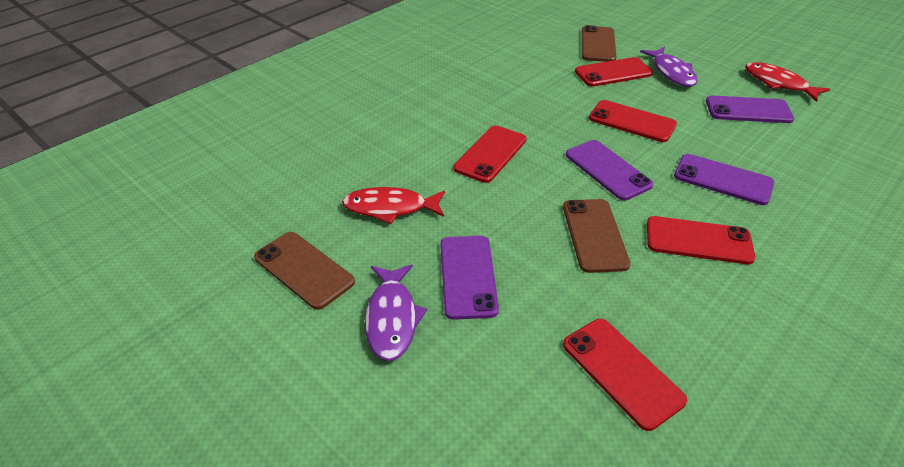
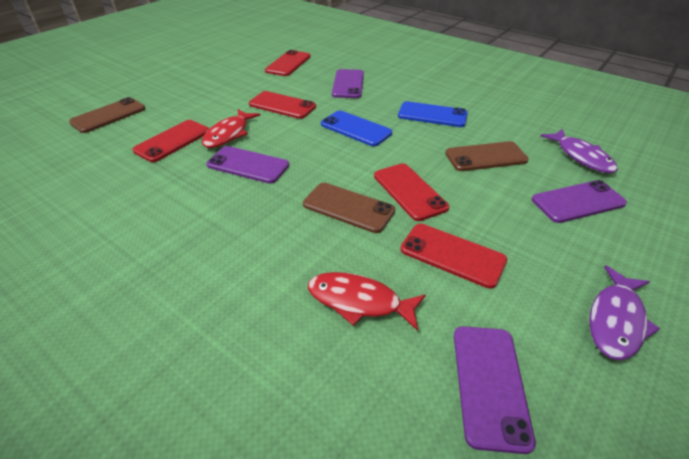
blue phone: none = 0 -> [321,111,392,146] [398,101,468,127] = 2

